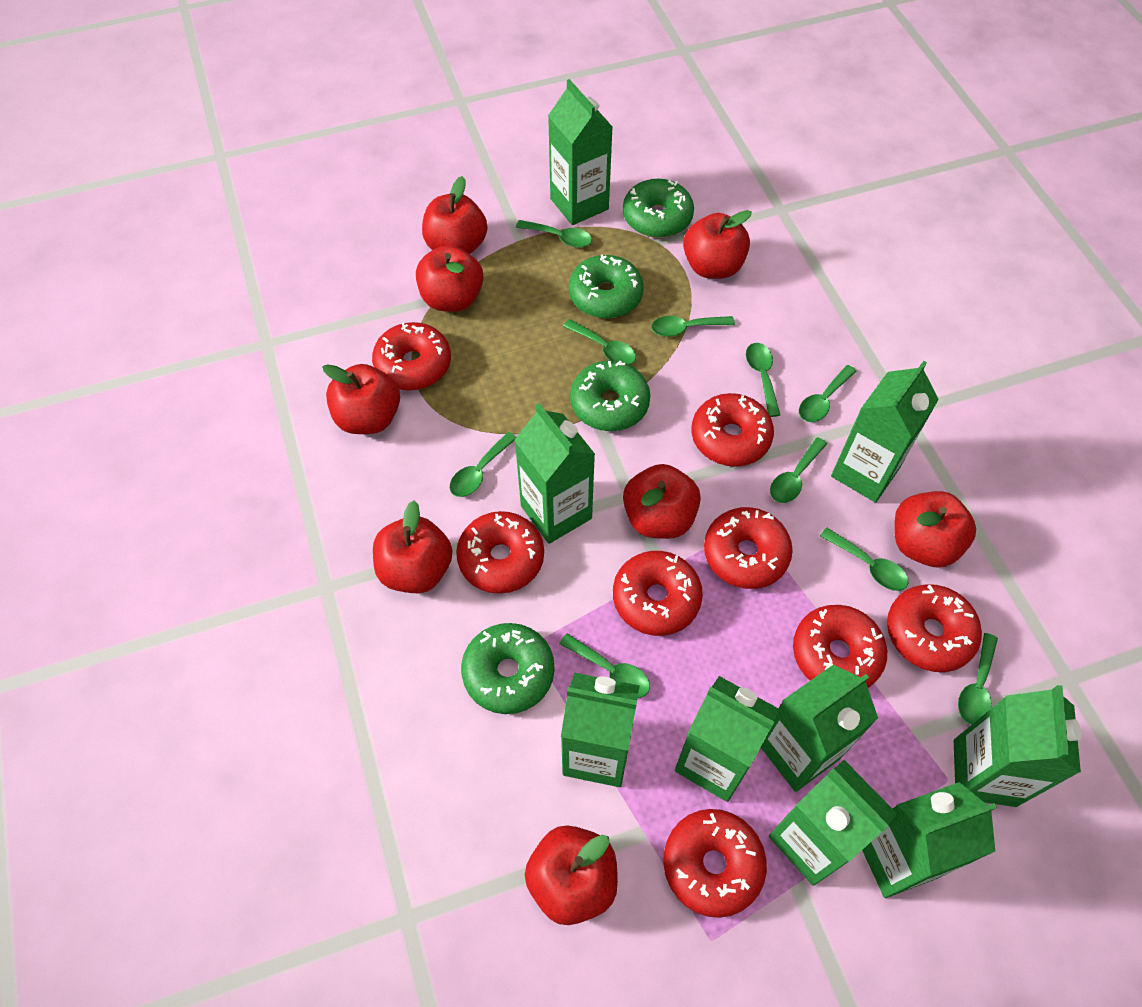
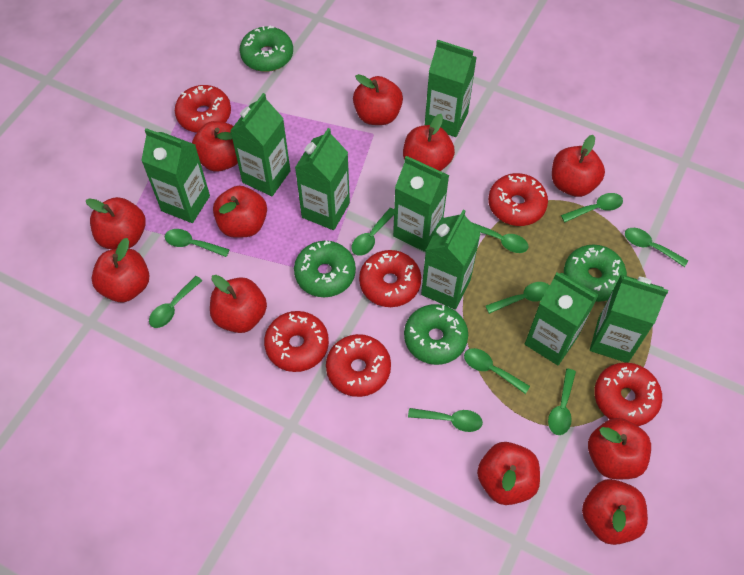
green carton: [514,403,595,544] [548,79,612,225] [561,673,640,787] [675,676,779,802] [761,665,878,792] [769,760,897,886] [831,361,939,503] [862,782,997,898] [954,685,1082,807] = 9 -> [141,128,210,223] [230,93,290,196] [295,128,350,230] [393,156,449,252] [421,210,481,310] [425,40,477,137] [525,272,599,365] [590,274,668,363] = 8
red apple: [322,364,400,434] [373,501,453,593] [416,245,483,312] [422,176,487,254] [525,825,618,925] [623,464,701,539] [683,210,752,279] [894,491,976,567] = 8 -> [86,197,146,249] [92,238,149,302] [192,121,238,172] [210,275,267,333] [213,186,267,238] [353,74,403,125] [403,114,455,171] [477,442,540,505] [552,135,605,197] [582,479,648,545] [588,418,651,479] = 11
red donut: [372,322,451,390] [456,511,544,594] [613,551,703,636] [663,809,767,918] [691,393,774,467] [704,507,793,589] [793,605,887,688] [887,584,982,672] = 8 -> [175,85,231,133] [264,311,329,372] [326,334,391,397] [359,250,421,307] [488,173,548,226] [594,363,662,426] = 6

